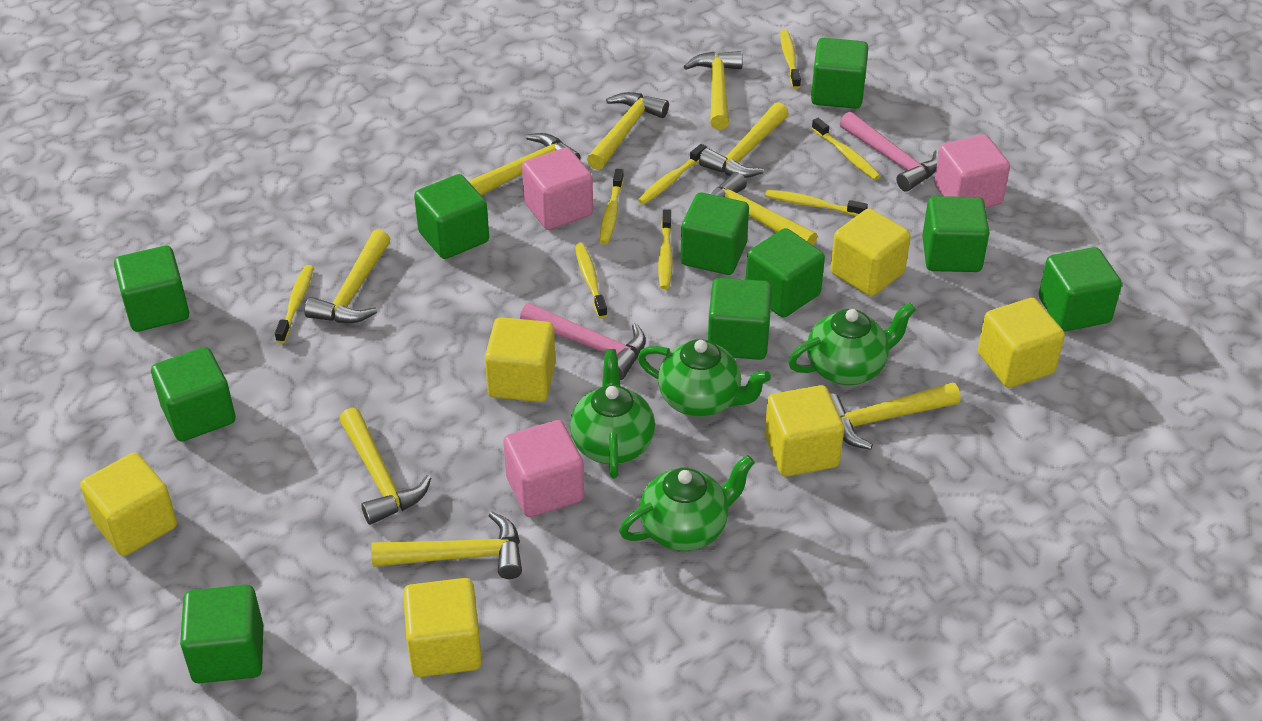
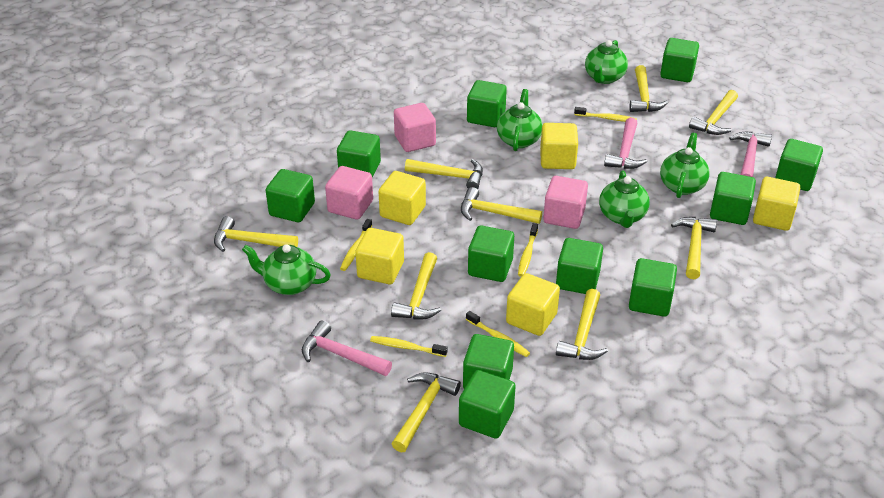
green cube: [114,246,189,332] [151,347,235,442] [180,585,263,683] [414,174,489,259] [680,193,749,275] [708,278,772,360] [746,228,825,318] [811,38,868,109] [922,196,990,272] [1039,247,1122,332] = 10 -> [265,169,315,222] [337,130,381,177] [459,370,516,439] [463,334,514,389] [467,80,507,127] [468,225,514,282] [556,238,603,294] [629,258,677,317] [660,38,699,82] [710,172,756,225] [775,139,823,191] = 11
green teapot: [570,349,655,479] [619,455,755,551] [638,339,771,417] [788,302,916,385] = 4 -> [242,244,331,295] [497,89,543,151] [585,40,628,84] [599,170,650,228] [660,133,710,198] = 5
pink hammer: [520,303,646,380] [840,112,939,192] = 2 -> [302,321,392,376] [604,117,647,169] [729,132,772,177] = 3
yellow cube: [80,453,177,556] [403,578,482,677] [485,317,556,402] [765,385,844,477] [830,208,911,296] [978,298,1065,388] = 6 -> [355,228,404,284] [378,171,426,225] [506,273,560,336] [540,123,578,169] [753,177,800,231] = 5
yellow toothbrush: [275,265,314,343] [575,243,608,318] [600,169,624,245] [638,144,707,205] [658,209,673,289] [765,190,868,216] [780,30,801,89] [812,118,881,180] = 8 -> [340,219,372,271] [370,336,448,357] [466,311,530,357] [518,223,538,277] [574,107,637,122] = 5

